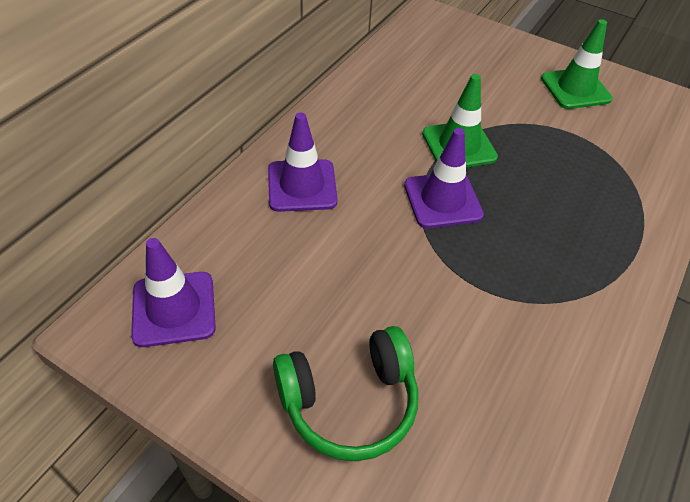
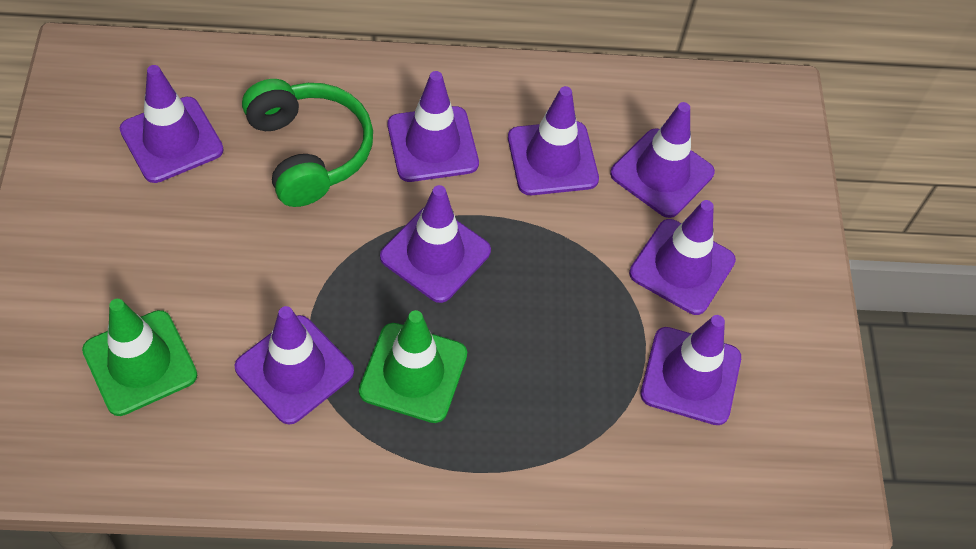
purple traffic cone: [131,238,216,347] [268,113,338,212] [404,128,484,228] = 3 -> [120,65,224,183] [235,306,354,425] [380,185,491,303] [388,71,479,182] [508,86,599,195] [610,102,715,218] [629,200,736,315] [640,315,741,425] = 8

